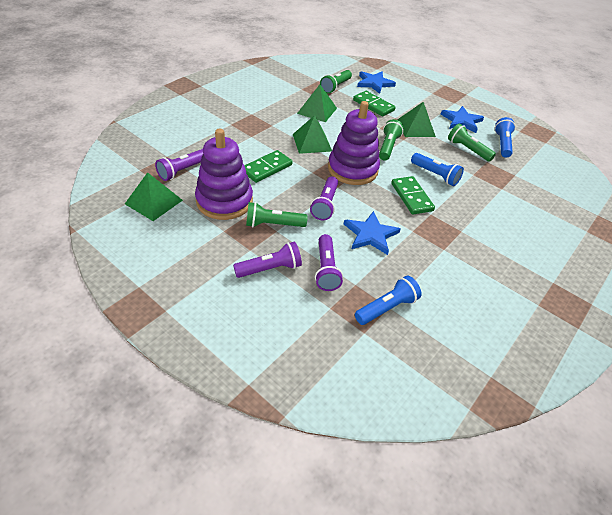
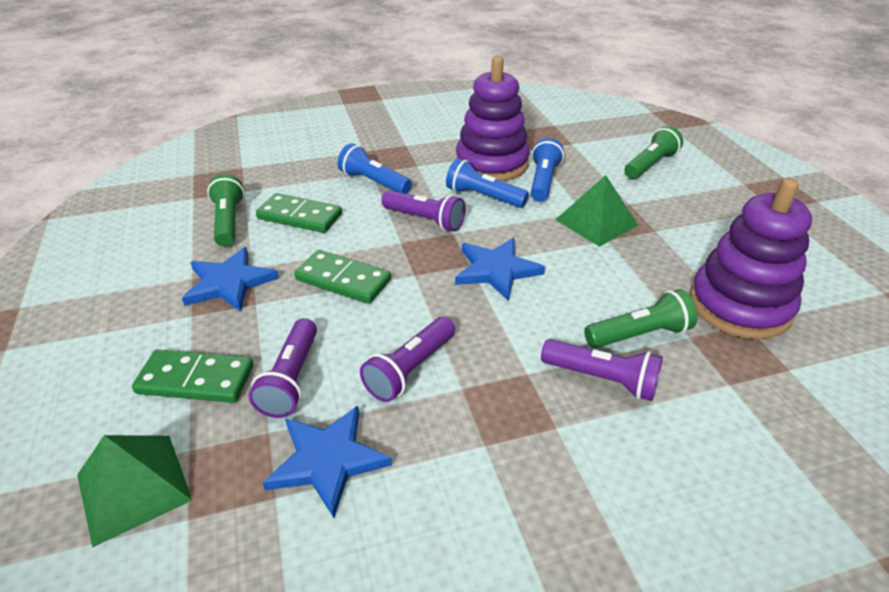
green flashlight: [246,202,307,227] [320,70,352,94] [379,119,404,161] [448,123,496,162] = 4 -> [207,174,245,247] [584,289,697,348] [624,126,683,179] = 3
green pyramid: [125,172,183,221] [293,115,332,154] [297,85,337,122] [397,102,436,137] = 4 -> [77,435,192,548] [555,175,639,247] = 2

